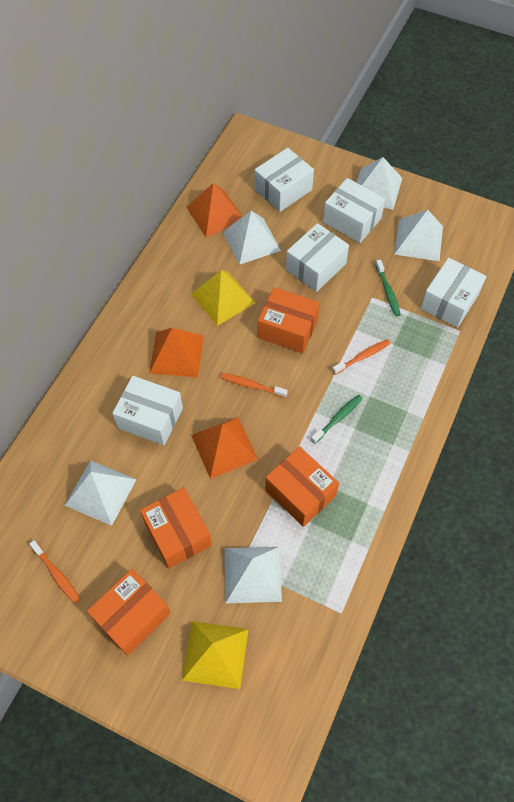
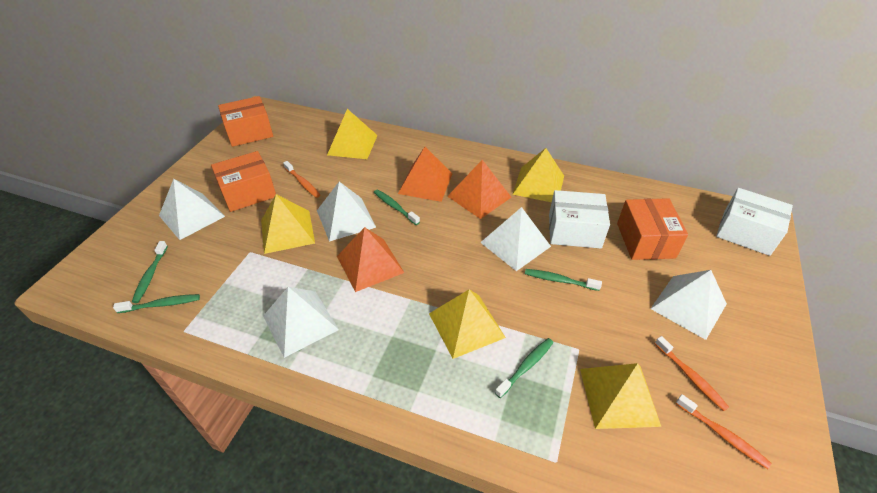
green toothbrush: [311,395,363,444] [375,260,401,316] = 2 -> [113,294,200,313] [132,241,168,303] [374,189,420,225] [495,338,553,398] [525,269,602,291] = 5
orange box: [87,569,170,656] [140,487,212,568] [258,287,320,353] [265,446,339,527] = 4 -> [211,151,276,212] [218,96,273,147] [617,198,688,260] = 3
white box: [112,376,183,445] [255,148,314,212] [286,223,349,292] [323,178,385,243] [420,258,486,328] = 5 -> [549,190,610,248] [716,188,793,256] = 2
yellow pyramid: [182,621,249,689] [191,270,255,326] = 2 -> [261,194,315,254] [327,109,378,159] [429,289,506,359] [512,148,564,202] [580,363,661,429] = 5

